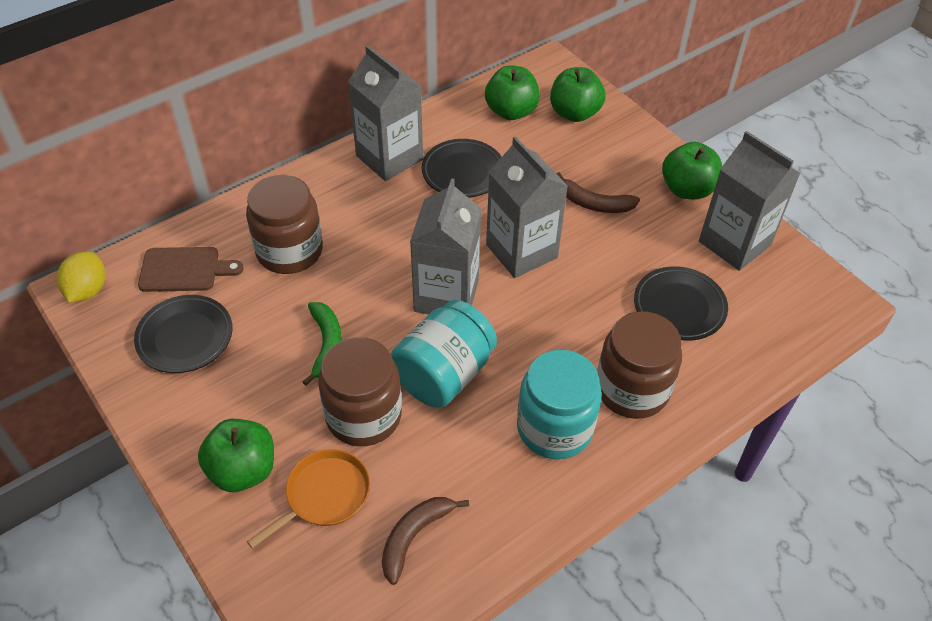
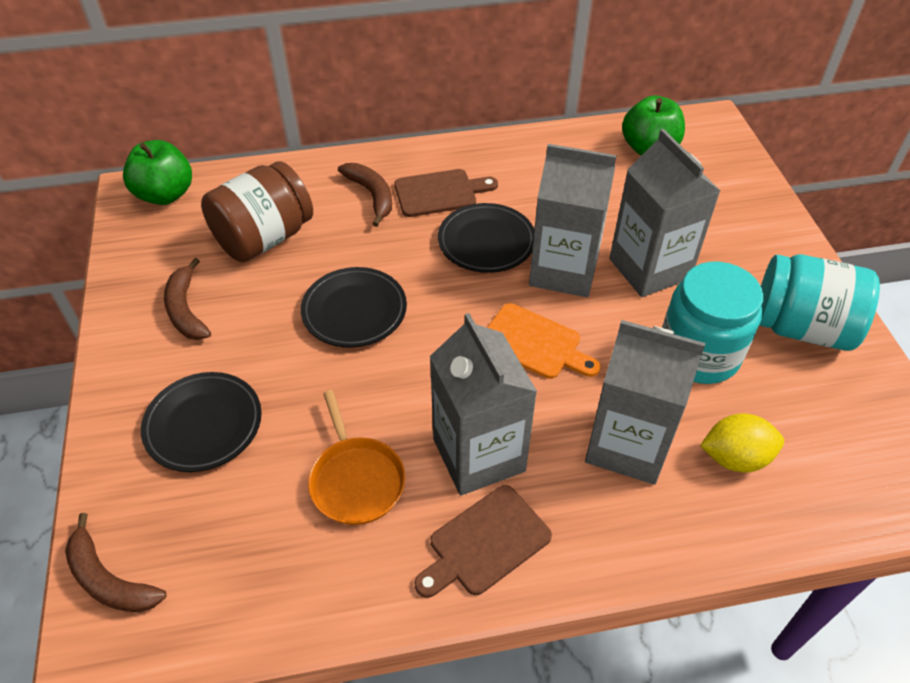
brown banana: [382,497,469,585] [556,172,640,213] = 2 -> [65,513,166,613] [164,258,211,340] [338,163,392,227] = 3
brown cutting board: [138,247,244,292] = 1 -> [394,169,498,217] [415,485,552,598] = 2
brown jar: [246,175,323,274] [318,337,402,446] [597,311,682,419] = 3 -> [201,161,313,262] = 1
green apple: [198,419,274,492] [485,66,540,120] [550,67,605,122] [662,142,722,199] = 4 -> [123,140,192,205] [622,96,685,156] = 2
green banana: [303,302,342,386] = 1 -> none = 0
orange cutting board: none = 0 -> [487,303,601,379] = 1

